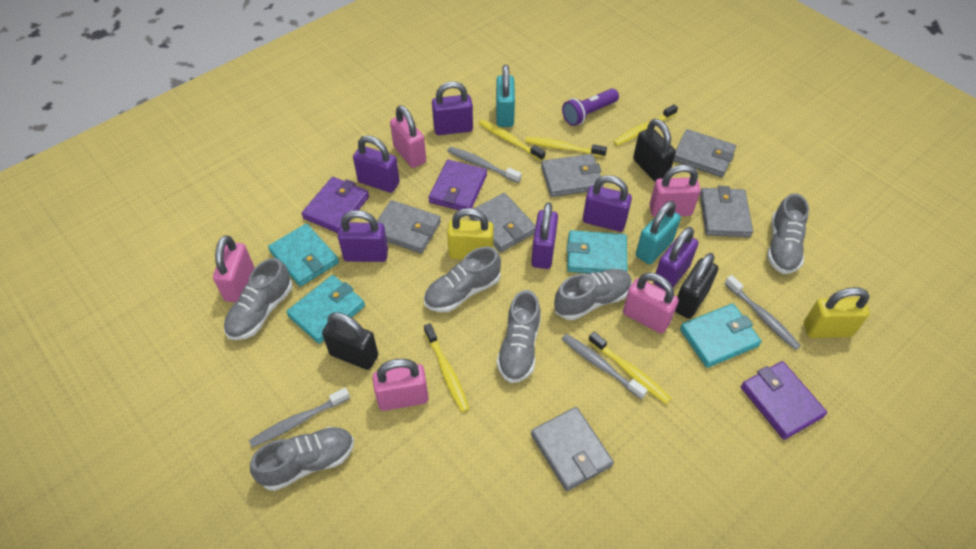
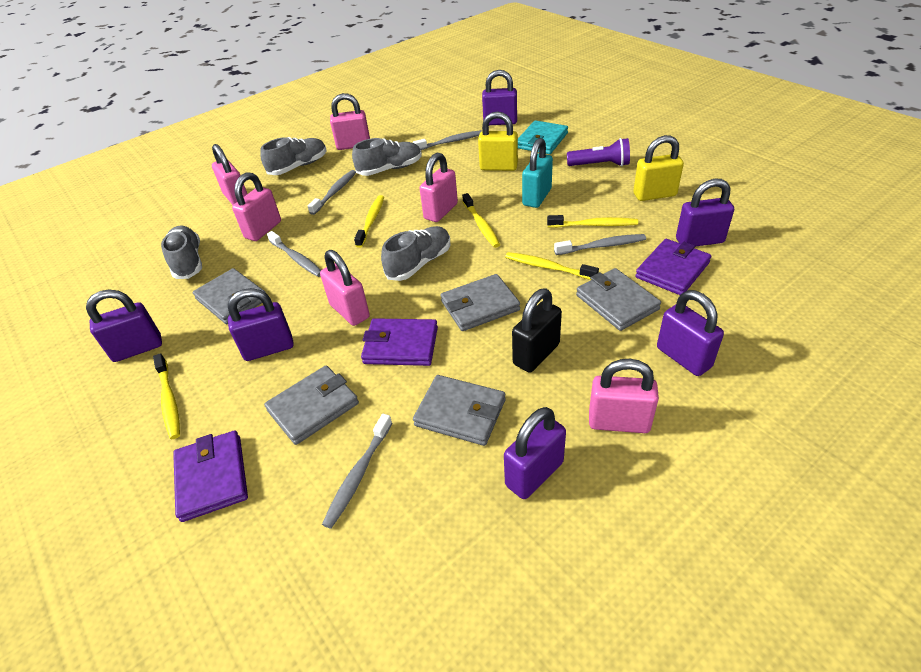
black padlock: [322,312,378,370] [633,119,676,181] [675,253,718,319] = 3 -> [512,288,562,373] = 1
grey shoe: [224,258,293,340] [250,427,354,491] [424,247,501,312] [497,290,541,383] [554,269,632,320] [767,193,809,274] = 6 -> [161,225,202,279] [260,137,327,175] [352,138,422,176] [381,226,450,281] = 4
grey toothbrush: [249,388,350,447] [447,146,522,183] [562,334,648,399] [724,275,801,350] = 4 -> [267,231,321,277] [308,170,356,215] [322,414,392,529] [413,130,482,150] [554,234,646,255] = 5
grey wallet: [377,200,441,254] [469,193,536,252] [531,407,614,491] [541,154,604,197] [674,129,736,177] [700,186,753,237] = 6 -> [193,268,266,325] [264,365,359,445] [413,375,506,446] [441,274,520,331] [576,268,661,331] = 5
pink padlock: [213,235,254,302] [372,359,429,411] [390,105,426,168] [623,273,679,334] [649,164,701,217] = 5 -> [212,144,247,205] [232,172,281,241] [320,250,370,326] [330,93,370,150] [419,153,458,222] [589,359,659,433] = 6
turquoise padlock: [496,65,515,127] [636,201,681,264] = 2 -> [522,138,553,208] = 1
turquoise wallet: [268,224,339,287] [286,275,365,344] [567,230,628,273] [680,304,762,368] = 4 -> [518,120,568,154] = 1

